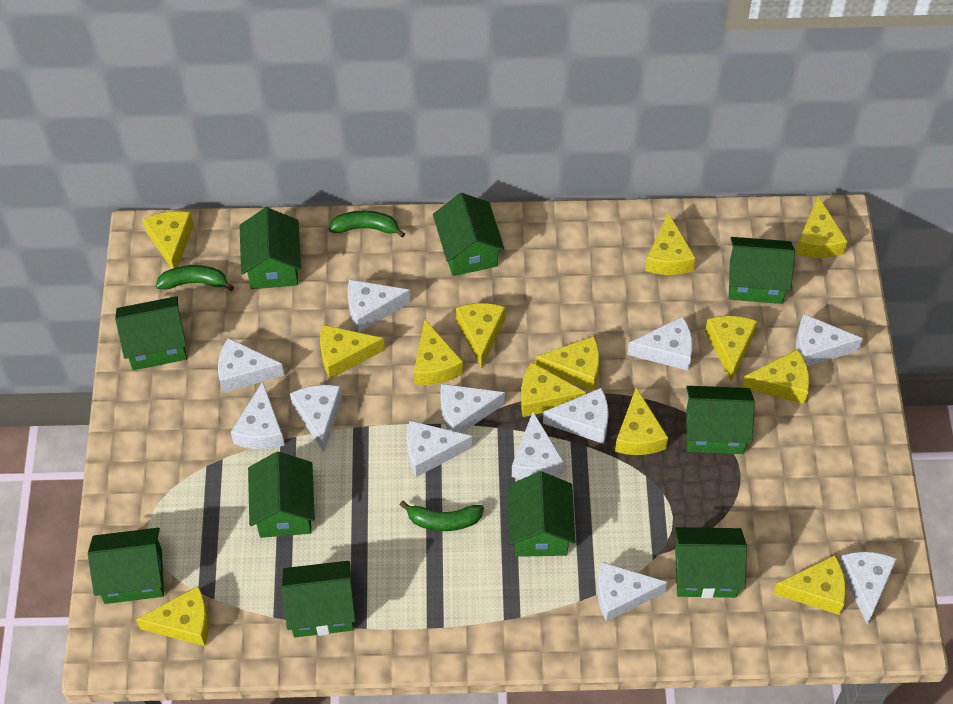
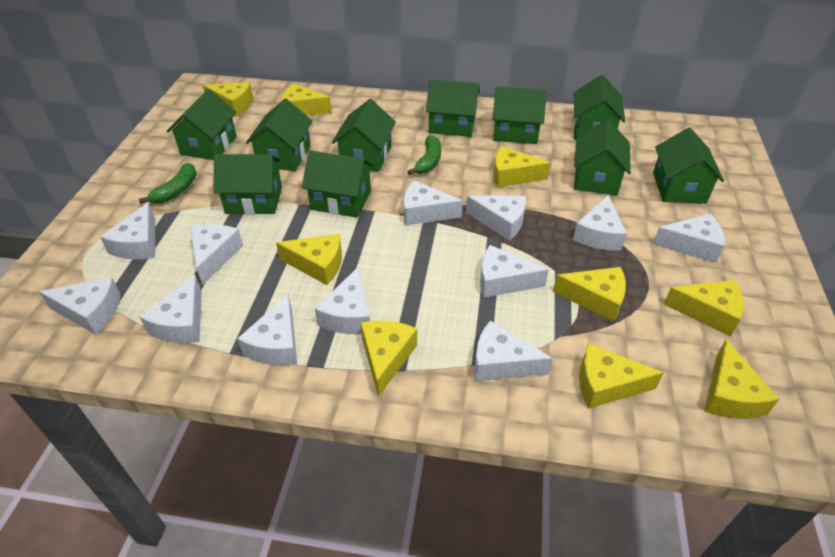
green banana: [156,265,234,291] [329,210,405,238] [399,501,484,531] = 3 -> [139,163,197,204] [407,135,441,175] = 2
yellow cheese: [136,586,209,646] [143,211,194,269] [320,325,385,379] [414,320,463,385] [456,303,505,369] [521,362,586,417] [535,336,599,391] [615,387,668,455] [645,212,696,275] [705,316,757,381] [742,349,809,404] [773,555,846,615] [796,196,848,258] = 13 -> [202,82,253,116] [276,234,342,285] [281,83,332,116] [361,321,417,397] [493,146,551,188] [553,267,626,322] [579,343,663,409] [664,280,744,336] [704,339,779,419] = 9

